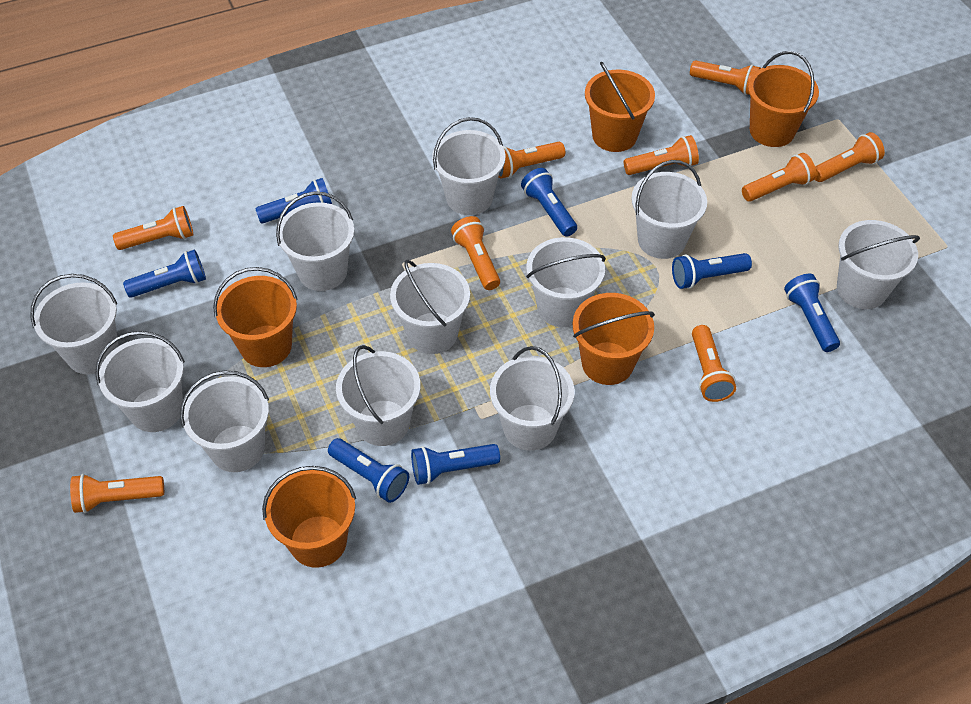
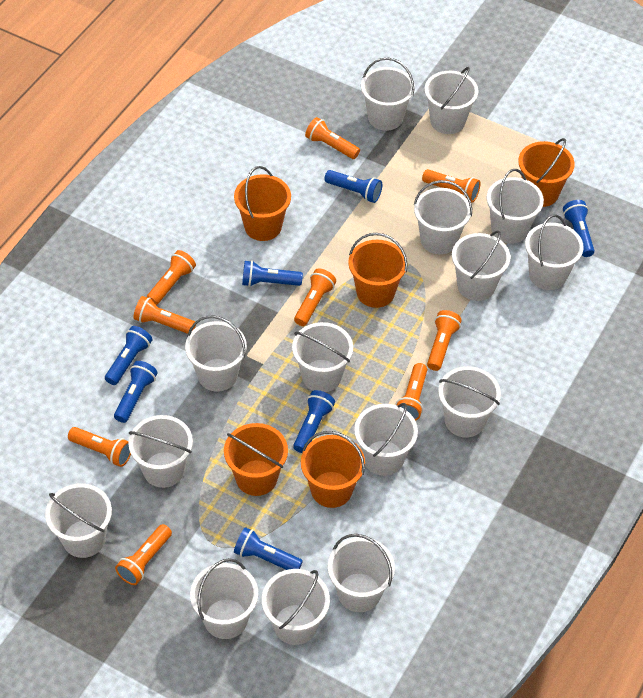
white bucket: [30,274,119,375] [95,331,185,432] [180,370,269,472] [276,191,354,291] [336,345,420,446] [390,260,470,354] [432,117,505,215] [490,346,574,451] [526,237,606,327] [631,160,707,259] [837,220,920,309] = 11 -> [45,483,112,558] [128,415,193,488] [185,315,247,392] [190,558,258,639] [262,569,330,645] [292,322,353,392] [328,534,395,612] [354,403,418,476] [361,58,415,131] [414,180,472,254] [424,67,479,134] [438,366,501,438] [452,230,510,301] [487,169,544,244] [525,214,584,290] = 15

